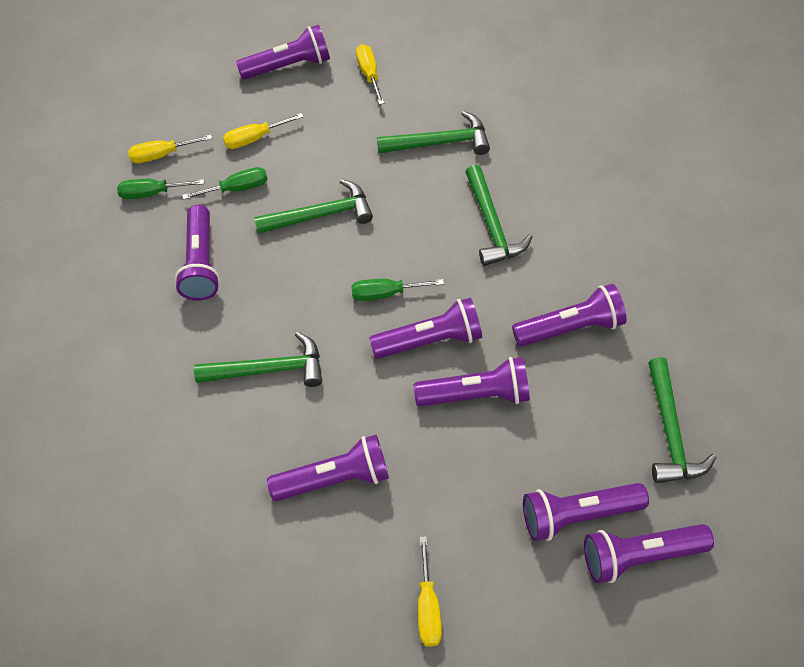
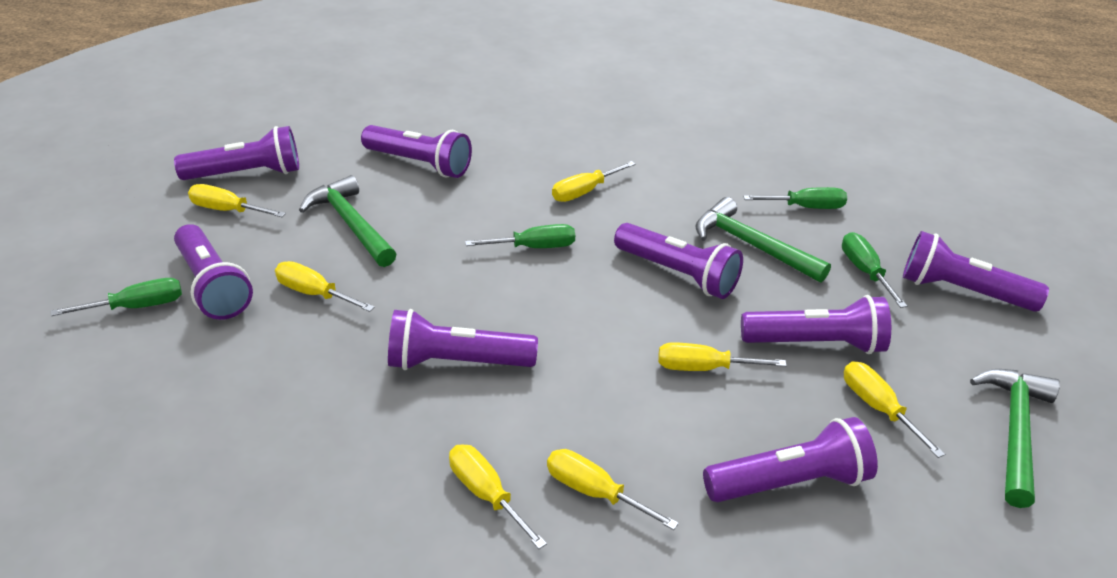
green hammer: [194,332,322,387] [254,179,373,234] [377,111,490,155] [465,165,533,266] [648,357,717,483] = 5 -> [299,175,397,267] [695,197,831,282] [970,369,1060,508] = 3
green screwdriver: [117,179,204,199] [182,167,268,200] [351,279,444,301] = 3 -> [51,278,182,316] [465,224,575,248] [743,187,847,209] [842,232,907,308] = 4
yellow screwdriver: [128,135,212,163] [223,113,303,149] [356,44,384,105] [418,536,442,647] = 4 -> [188,184,286,217] [275,261,375,312] [449,444,547,549] [547,449,679,530] [552,161,636,202] [658,342,787,371] [844,361,945,458] = 7

